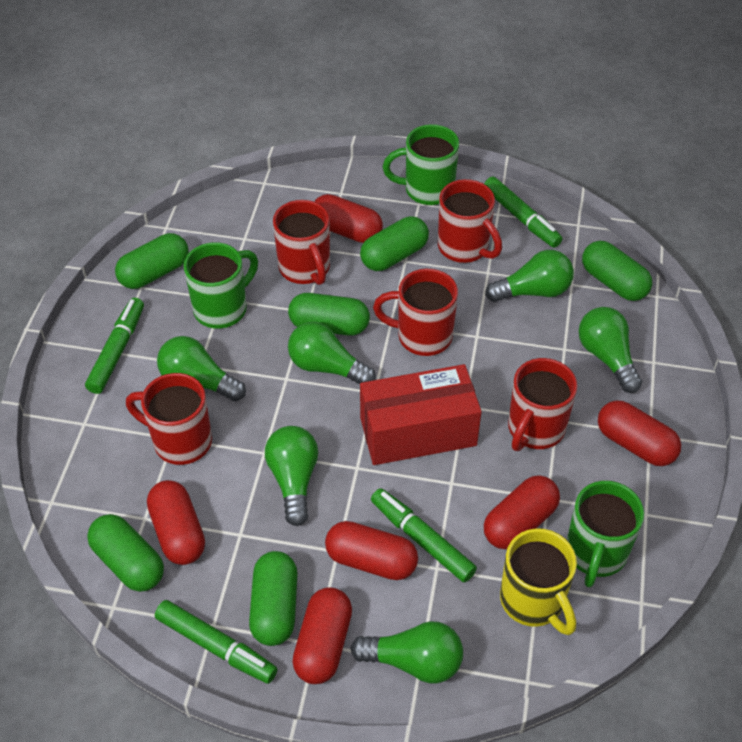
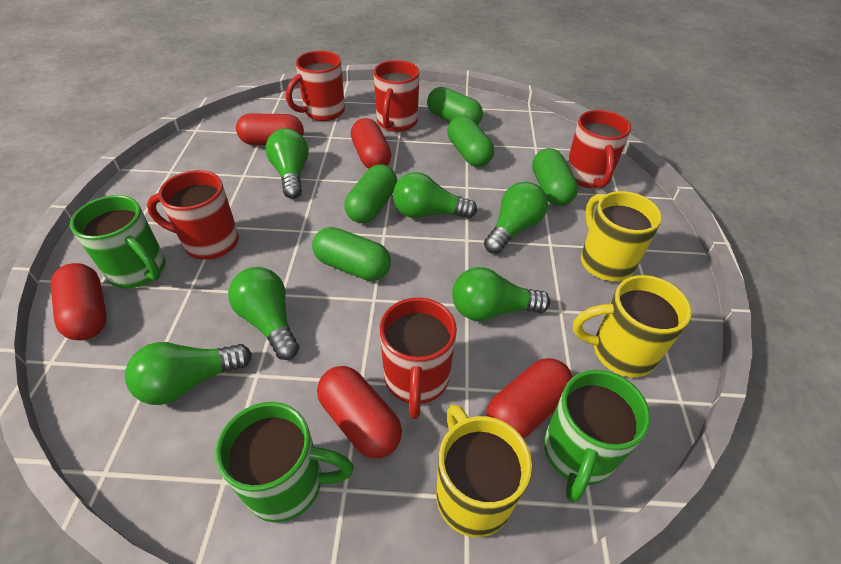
green capsule: [87,514,164,592] [115,233,189,289] [249,551,298,646] [288,293,370,336] [360,216,429,271] [582,241,652,301] = 6 -> [312,227,391,281] [344,164,397,223] [427,87,483,125] [447,116,494,167] [532,148,578,206] = 5
green marker: [85,298,144,394] [155,600,277,684] [371,488,477,582] [484,177,562,248] = 4 -> none = 0
red box: [360,364,482,465] = 1 -> none = 0
red capsule: [147,480,205,565] [292,587,352,684] [314,194,383,243] [325,521,418,580] [484,475,560,549] [598,401,681,466] = 6 -> [51,263,107,341] [236,113,304,145] [317,366,402,458] [351,118,392,169] [487,358,573,439] = 5
yellow mug: [500,528,577,635] = 1 -> [436,404,532,537] [573,275,692,377] [581,191,662,281] = 3

